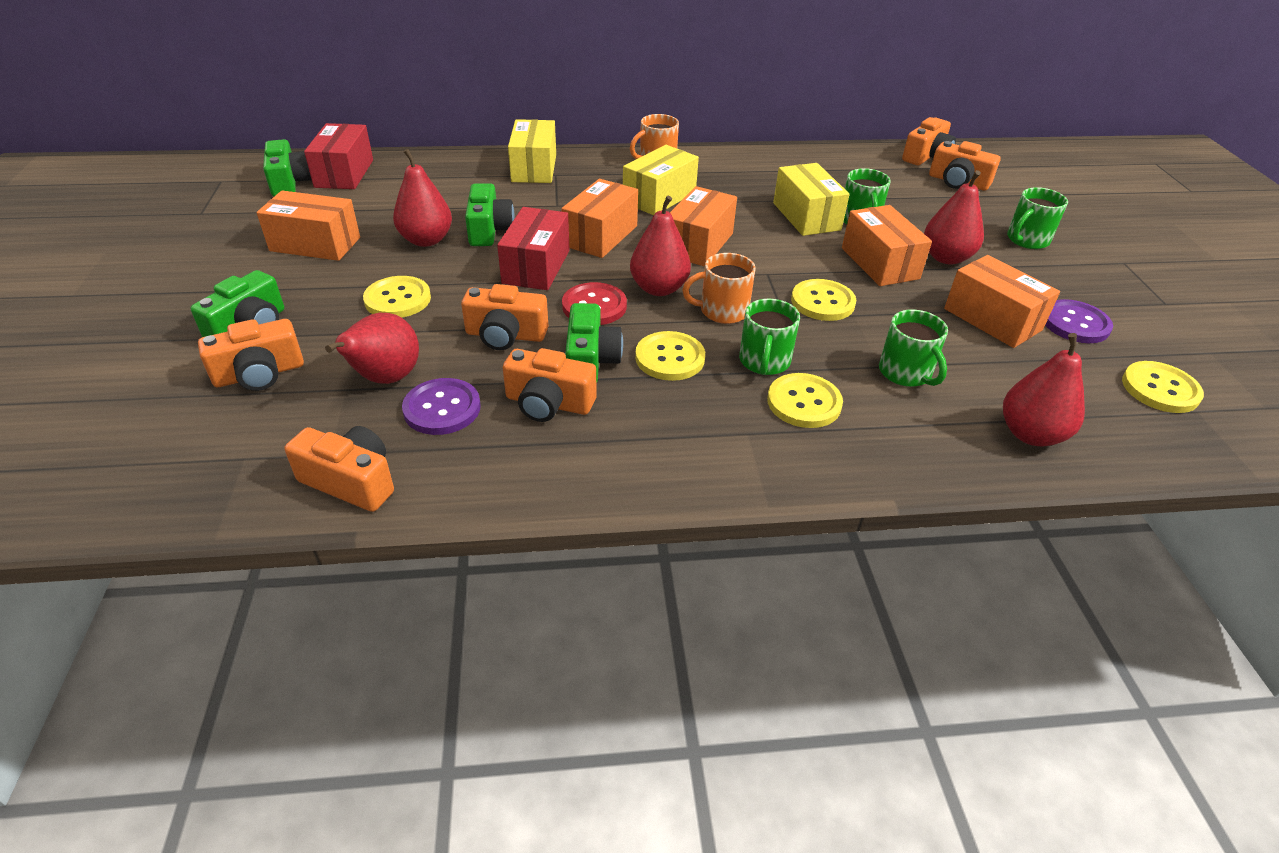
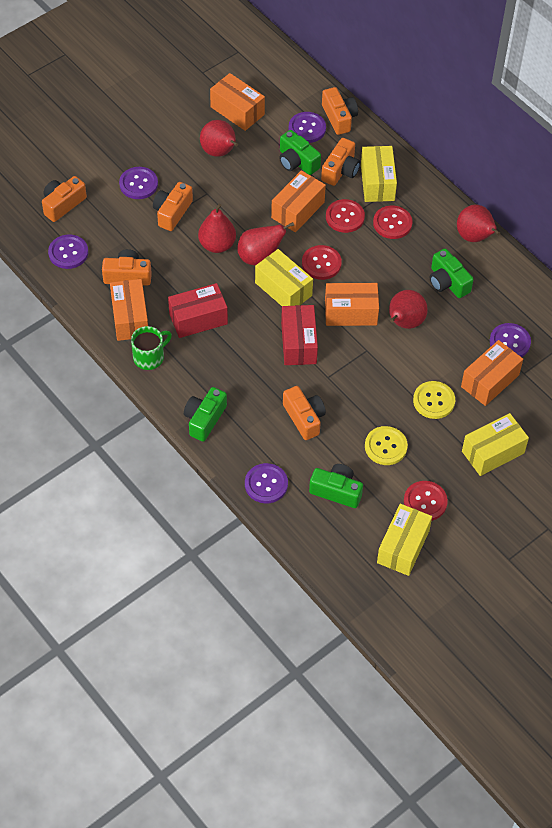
green mug: [739,299,800,375] [844,168,891,224] [879,310,948,387] [1007,187,1068,249] = 4 -> [131,326,172,370] = 1
orange mug: [630,114,679,159] [682,253,756,324] = 2 -> none = 0
purple button: [402,378,481,435] [1045,299,1113,343] = 2 -> [48,234,88,269] [119,167,158,199] [245,463,288,503] [289,112,326,143] [490,323,531,357] = 5
red button: [562,282,627,325] = 1 -> [302,245,342,280] [326,199,365,233] [373,205,412,239] [404,481,448,521] = 4
yellow box: [508,119,556,183] [623,145,699,215] [773,163,850,236] = 3 -> [255,249,313,306] [361,146,397,202] [377,504,432,576] [462,413,529,476] = 4
yellow button: [363,276,431,318] [635,331,705,381] [767,373,843,428] [791,279,856,321] [1122,361,1204,413] = 5 -> [365,426,408,465] [413,381,455,419] = 2

